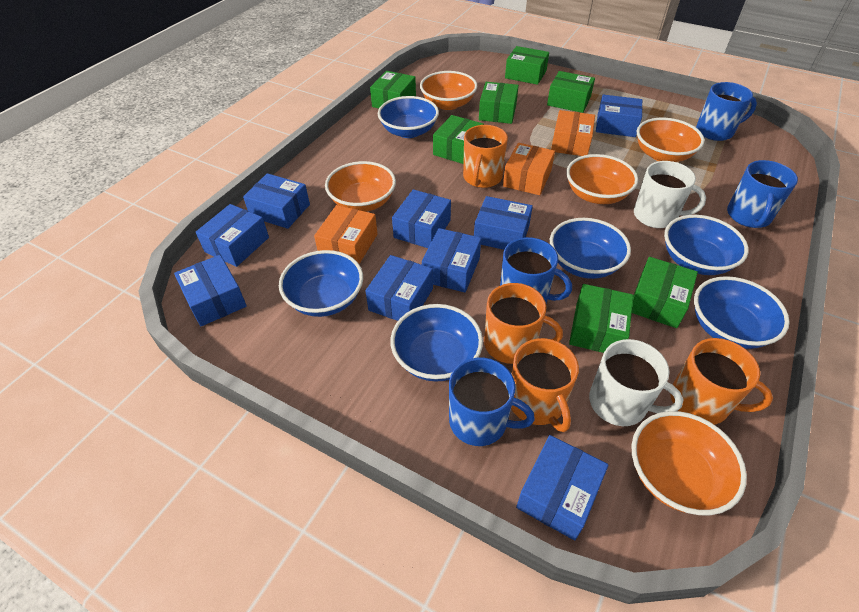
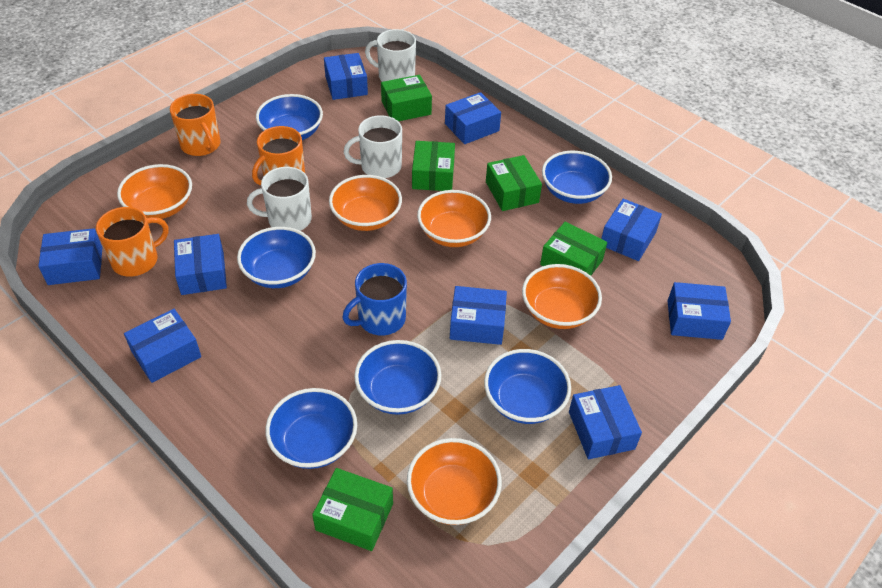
blue mug: [449,358,535,446] [500,237,572,303] [696,82,757,141] [727,160,798,228] = 4 -> [342,263,407,335] = 1
green box: [370,71,416,108] [433,115,484,164] [479,82,519,124] [505,46,549,85] [547,71,595,113] [569,284,633,353] [632,257,698,328] = 7 -> [312,468,393,551] [381,75,432,121] [412,141,455,191] [486,155,542,211] [540,222,607,276] = 5
orange box: [314,205,377,264] [503,143,555,195] [551,110,595,156] = 3 -> none = 0
orange mug: [463,125,508,188] [484,283,563,364] [511,338,579,432] [670,338,773,425] = 4 -> [96,207,169,277] [170,94,221,156] [252,126,305,185] = 3
white mug: [589,339,684,426] [634,161,706,228] = 2 -> [247,167,312,231] [344,115,402,178] [365,29,416,82] = 3

